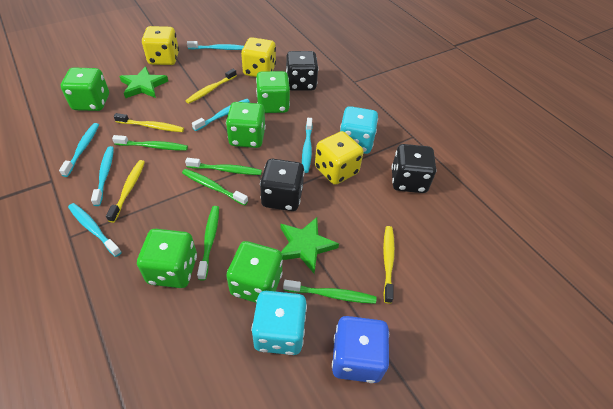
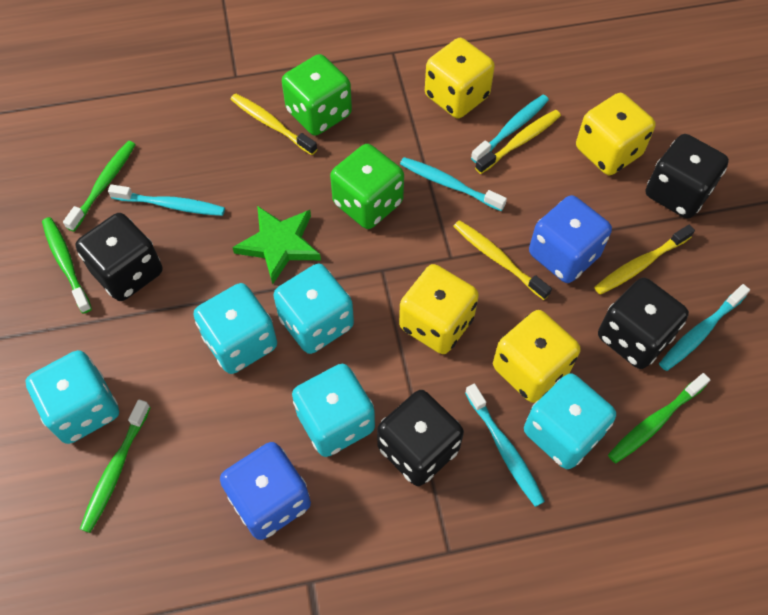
black dice: [260,159,304,211] [286,51,319,91] [391,144,436,193] = 3 -> [75,213,163,301] [377,390,464,486] [598,278,689,369] [646,134,729,219] = 4
blue dice: [332,316,389,383] = 1 -> [220,442,311,540] [529,195,612,283] = 2
green dice: [60,67,109,111] [137,229,197,288] [226,102,266,148] [226,241,283,303] [256,71,290,113] = 5 -> [282,54,352,136] [330,144,404,229] = 2
green star: [119,66,168,98] [281,217,339,274] = 2 -> [232,206,321,284] = 1
green toothbrush: [112,135,188,151] [182,169,248,206] [185,158,262,175] [197,206,219,281] [283,280,376,304] = 5 -> [42,217,92,314] [63,141,136,232] [80,399,151,533] [608,373,710,463] = 4
turquoise dice: [251,291,307,355] [340,106,378,154] = 2 -> [25,350,119,444] [193,283,277,374] [273,264,354,354] [292,364,375,457] [524,373,616,469] = 5
turquoise toothbrush: [59,123,99,177] [68,203,122,257] [91,146,114,206] [187,41,244,50] [192,99,250,131] [302,118,313,173] = 6 -> [108,184,225,216] [400,157,507,211] [465,383,545,507] [471,95,549,163] [659,284,750,371] = 5
yellow dice: [142,26,179,65] [241,37,276,77] [315,131,364,185] = 3 -> [399,264,479,354] [425,38,495,118] [493,310,581,403] [576,93,656,175] = 4

